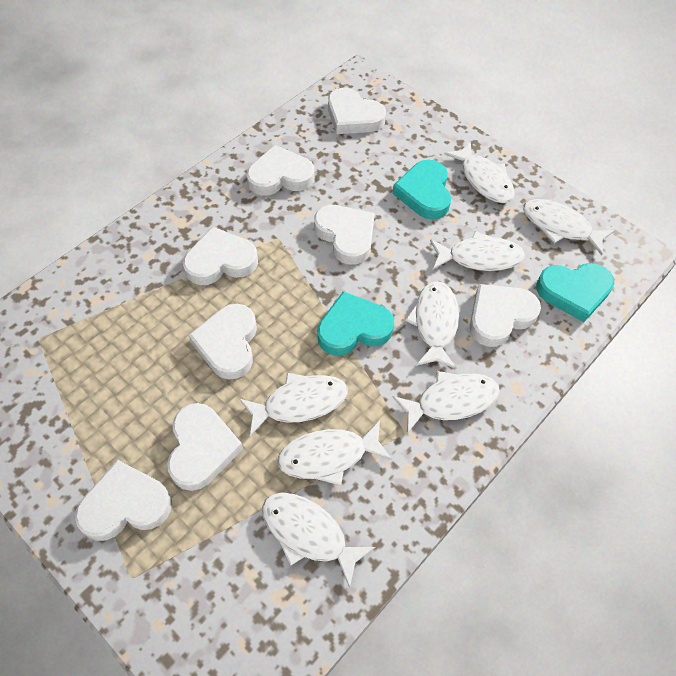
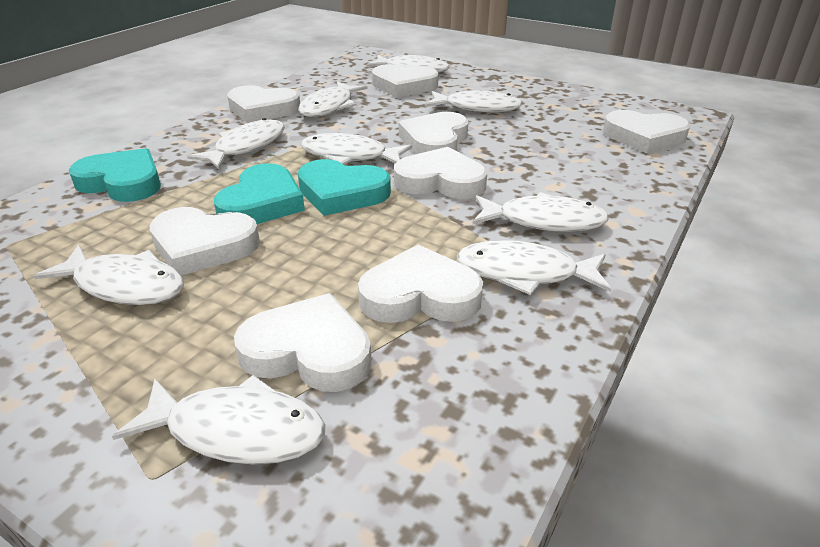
white fish: [239,373,348,436] [262,492,375,588] [277,420,392,486] [393,371,500,434] [405,281,459,369] [430,231,525,271] [444,141,515,203] [523,199,615,256] = 8 -> [33,245,184,305] [112,375,325,464] [187,118,285,169] [298,81,367,117] [301,133,412,164] [366,55,450,73] [425,90,522,113] [457,240,611,295] [473,192,609,232] = 9

